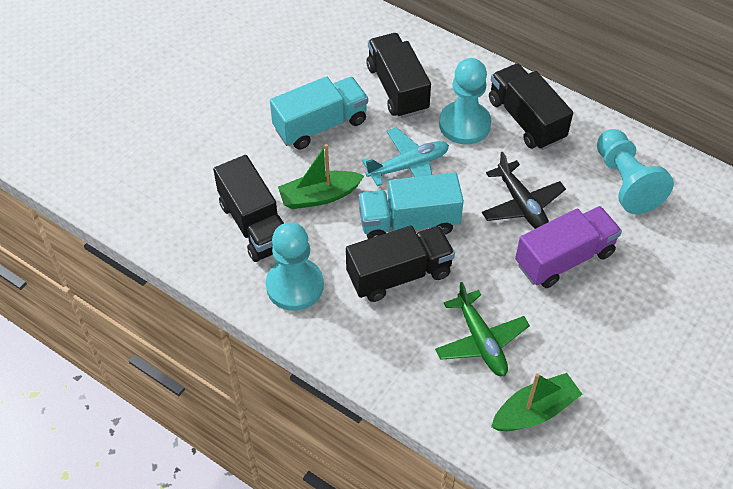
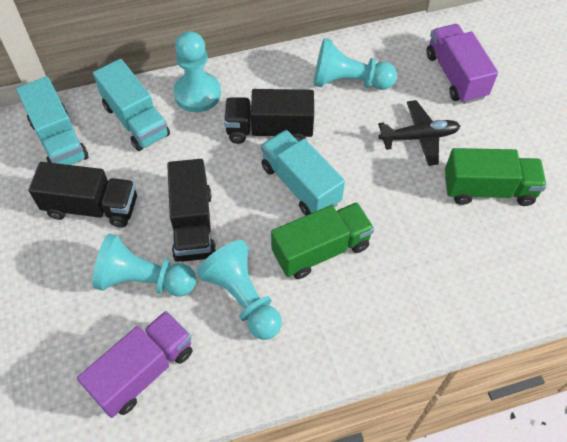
black truck: [213,155,284,262] [346,226,455,302] [367,33,431,118] [489,63,573,150] = 4 -> [29,162,137,228] [167,159,216,262] [224,89,314,144] = 3
green boat: [278,144,364,209] [491,373,582,431] = 2 -> none = 0
green plane: [435,282,530,376] = 1 -> none = 0
green truck: none = 0 -> [271,202,374,279] [445,148,547,206] = 2
purple truck: [515,206,622,288] = 1 -> [77,311,193,418] [426,24,498,104] = 2
turquoise pawn: [266,222,324,311] [439,58,491,145] [597,129,674,214] = 3 -> [93,234,196,297] [173,31,221,112] [197,240,282,340] [314,38,397,90] = 4
turquoise plane: [362,127,449,186] = 1 -> none = 0
turquoise truck: [270,76,368,150] [358,173,464,239] = 2 -> [16,76,89,165] [93,59,170,151] [261,130,345,216] = 3

